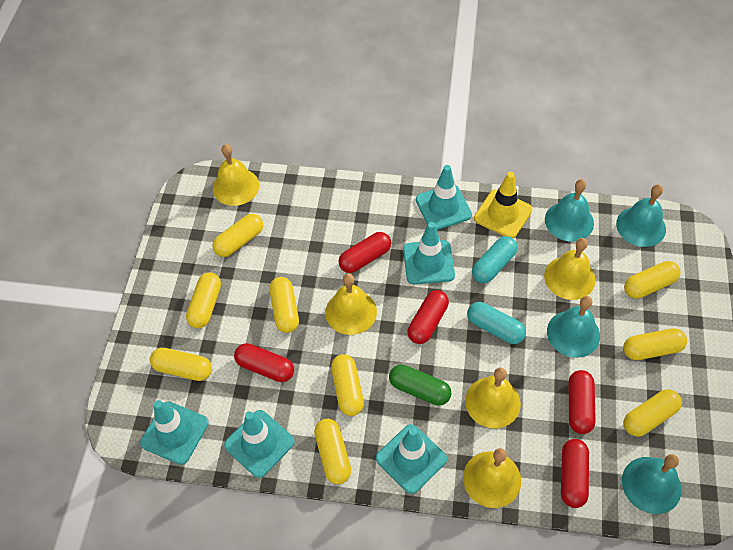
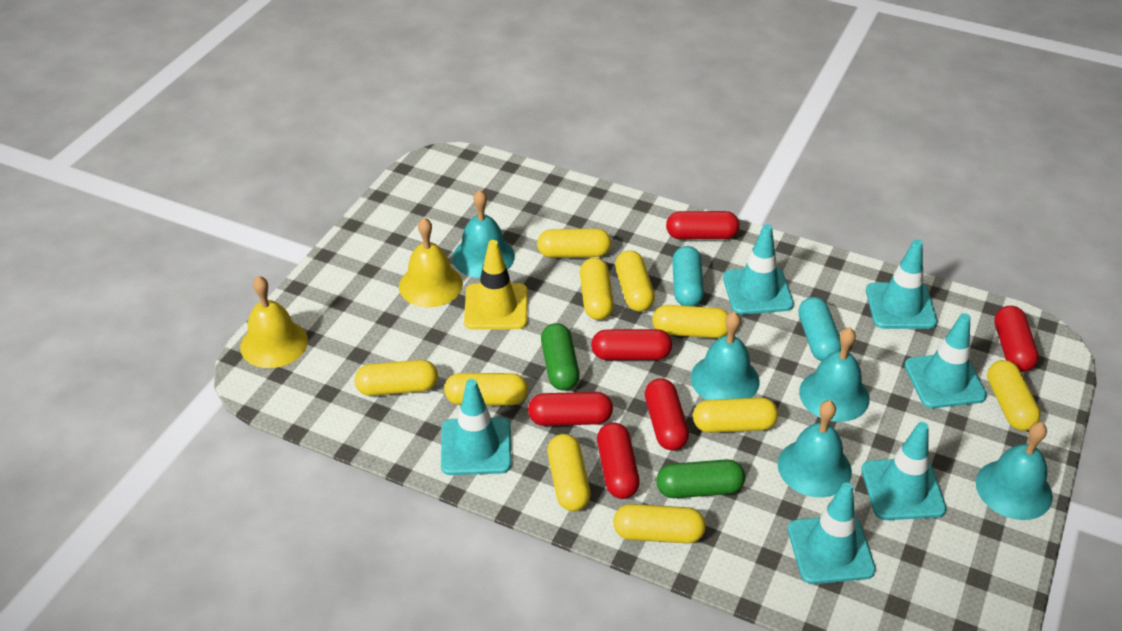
green capsule: [389,365,451,406] = 1 -> [541,323,580,391] [656,459,745,498] = 2
red capsule: [234,343,294,382] [338,232,391,273] [407,290,449,344] [561,439,589,508] [569,370,596,434] = 5 -> [528,392,613,426] [591,329,672,360] [597,422,640,499] [645,378,689,451] [666,211,739,239] [994,306,1039,372] = 6
turquoise bell: [545,179,594,242] [547,296,600,358] [616,184,666,247] [622,454,681,514] = 4 -> [452,189,515,278] [691,312,760,400] [778,400,852,497] [799,327,870,422] [976,422,1053,520] = 5
turquoise traffic cone: [140,400,209,465] [224,410,295,478] [376,424,447,494] [403,222,455,284] [416,165,472,230] = 5 -> [441,379,511,475] [723,224,794,315] [788,483,876,584] [861,422,946,520] [866,239,937,329] [905,313,987,408] = 6
yellow bell: [213,144,259,206] [325,273,377,335] [463,448,521,508] [465,367,521,428] [544,238,595,300] = 5 -> [240,276,308,368] [399,218,463,307] = 2
yellow capsule: [150,348,212,381] [186,272,221,328] [212,214,263,257] [270,277,299,333] [314,419,351,484] [331,354,364,416] [623,328,687,360] [624,261,681,299] [624,389,682,437] = 9 -> [355,360,438,396] [444,373,528,405] [537,229,611,258] [547,434,591,511] [580,258,614,320] [613,504,706,543] [615,250,655,311] [652,305,728,338] [693,398,778,433] [987,360,1041,431] = 10

